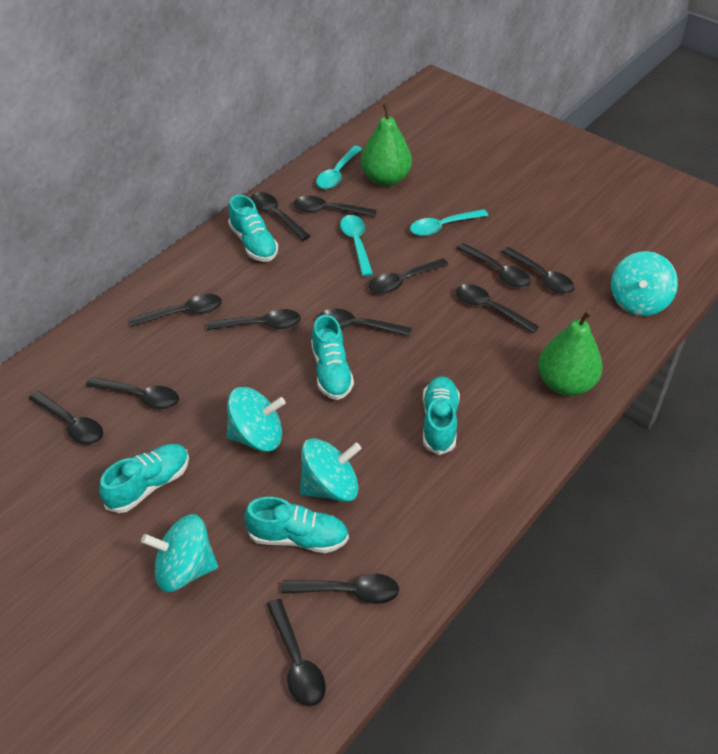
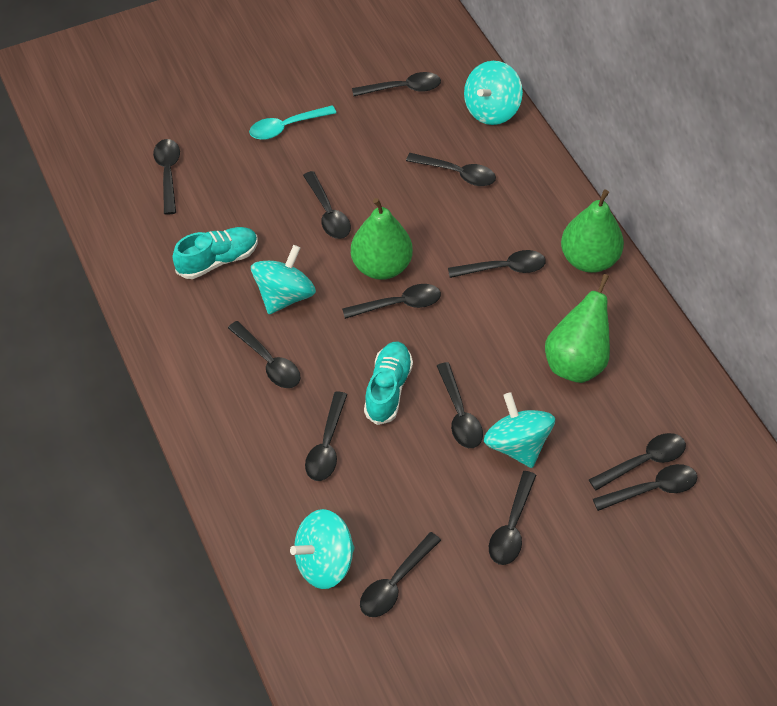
green pear: [361,103,412,186] [538,310,603,396] = 2 -> [351,198,413,280] [545,274,610,383] [561,189,624,273] = 3
turquoise shoe: [99,444,189,513] [228,195,278,262] [245,497,349,553] [311,315,354,400] [423,376,460,455] = 5 -> [173,227,258,279] [364,342,413,425] = 2
turquoise spoon: [316,146,362,189] [340,215,373,276] [410,209,488,236] = 3 -> [249,105,336,140] = 1

